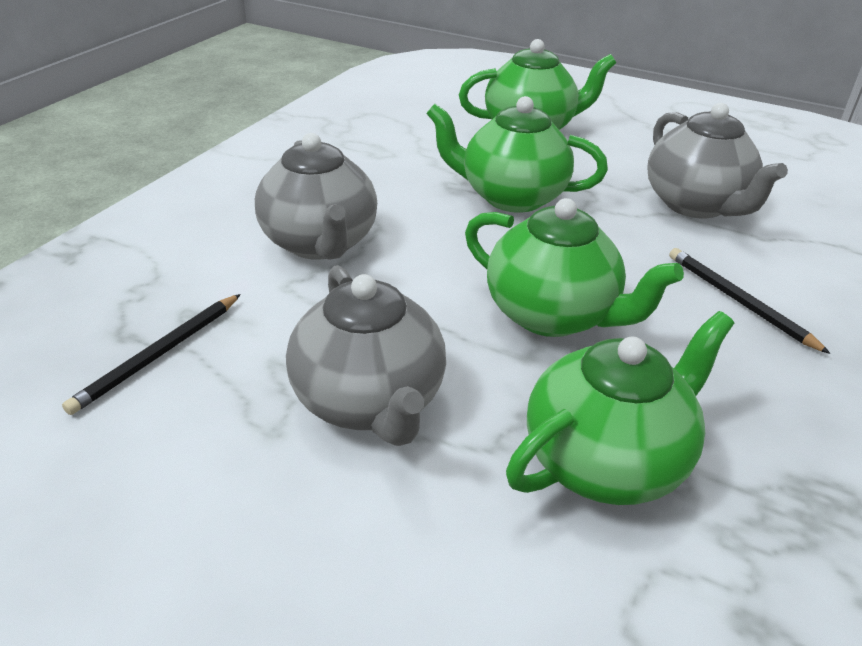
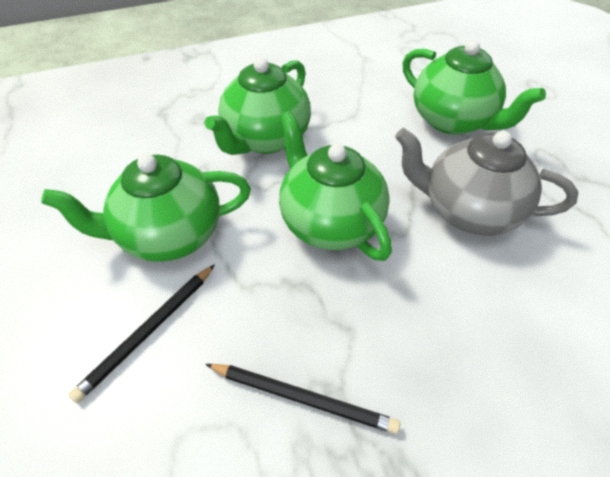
grey teapot: [255,133,377,260] [286,265,446,446] [647,103,788,218] = 3 -> [395,128,578,235] = 1

